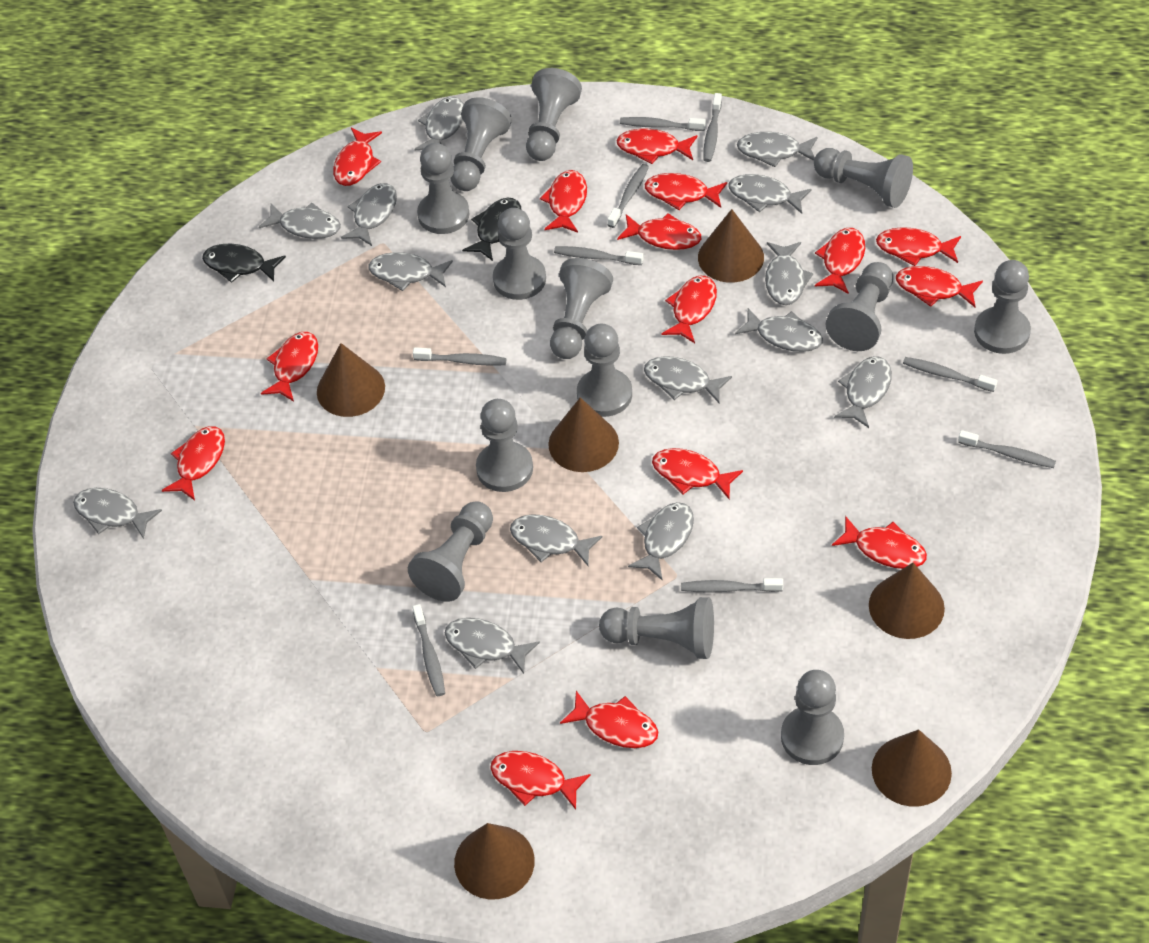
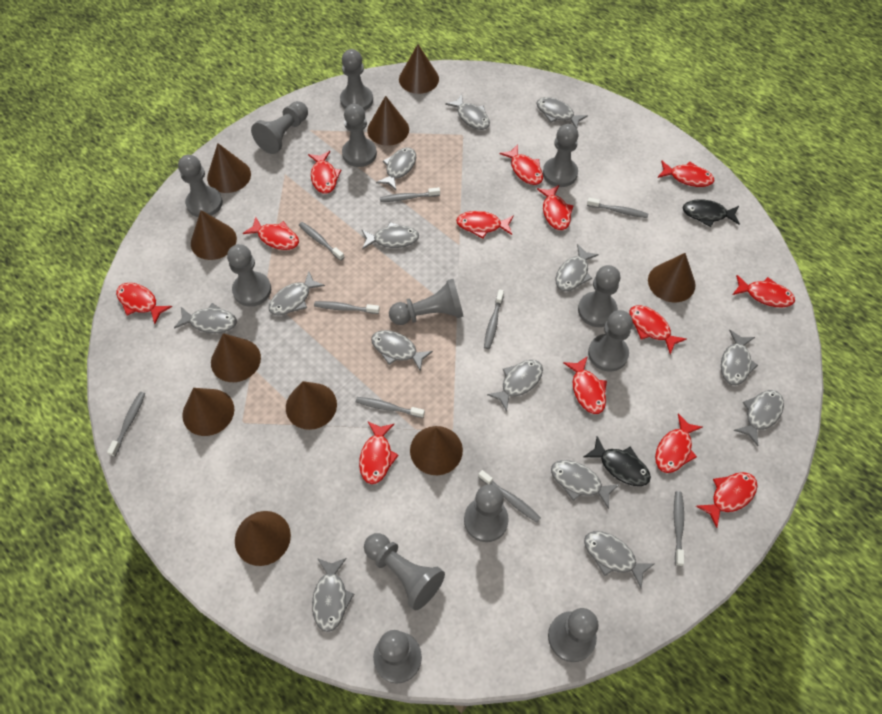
brown cone: [317,343,385,417] [454,823,535,899] [548,397,619,472] [698,209,764,283] [869,563,945,639] [872,729,952,807] = 6 -> [182,388,234,436] [191,210,237,260] [207,143,251,193] [211,333,261,382] [235,511,291,566] [286,381,337,430] [367,96,409,146] [399,44,439,94] [410,426,463,475] [648,253,695,302] = 10
red fish: [161,426,225,501] [261,332,318,402] [333,128,382,186] [490,751,590,810] [540,170,587,233] [560,691,658,748] [616,129,697,164] [617,213,701,250] [645,173,727,210] [652,448,743,499] [662,276,717,343] [815,228,865,294] [832,516,927,569] [876,227,961,266] [896,266,983,307] = 15 -> [116,283,172,324] [243,217,299,250] [308,151,341,194] [359,422,399,484] [456,211,514,238] [499,145,543,185] [537,185,574,230] [563,356,607,414] [629,305,687,354] [655,413,703,473] [657,161,714,187] [696,472,758,528] [733,275,795,307] = 13

